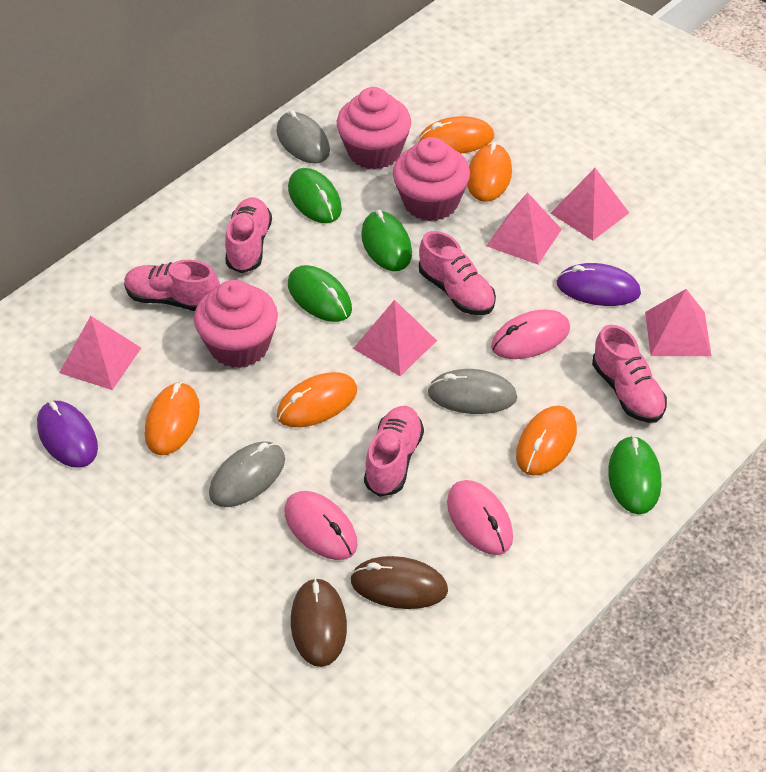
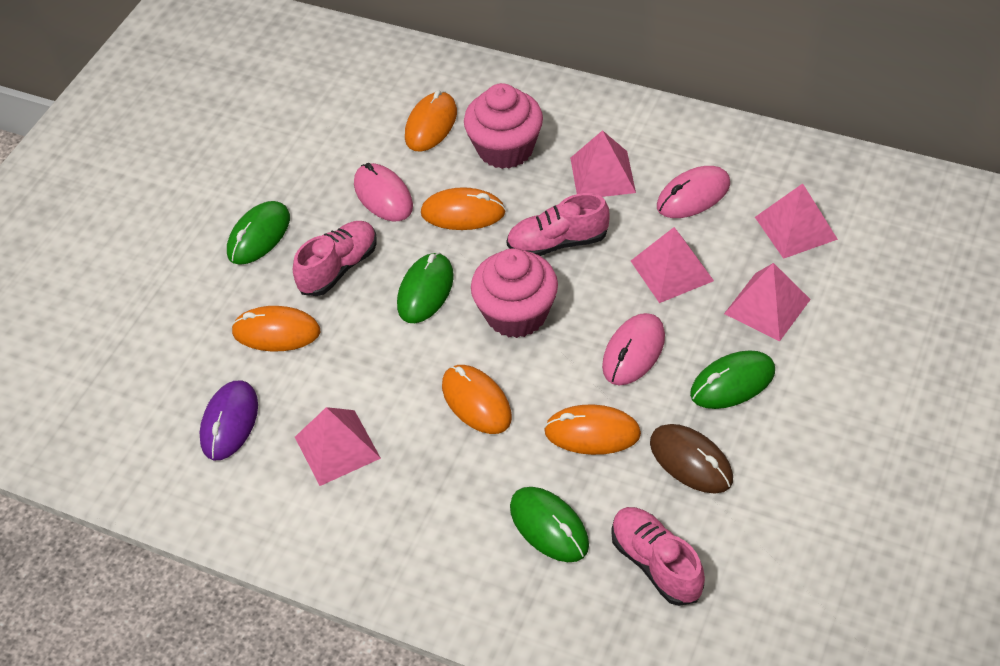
brown mouse: [291,578,347,667] [350,556,448,609] = 2 -> [650,424,733,494] = 1
grey mouse: [209,441,285,507] [277,110,330,164] [428,369,517,414] = 3 -> none = 0
pink cupcake: [194,280,278,368] [337,87,411,170] [393,137,470,221] = 3 -> [464,83,543,169] [471,248,558,338] = 2
pink shoe: [124,260,220,311] [225,197,272,273] [364,406,424,497] [419,231,496,315] [592,325,667,423] = 5 -> [293,221,377,296] [506,193,610,256] [611,507,705,606] = 3
purple mouse: [37,401,98,468] [556,263,641,306] = 2 -> [200,380,258,460] = 1

